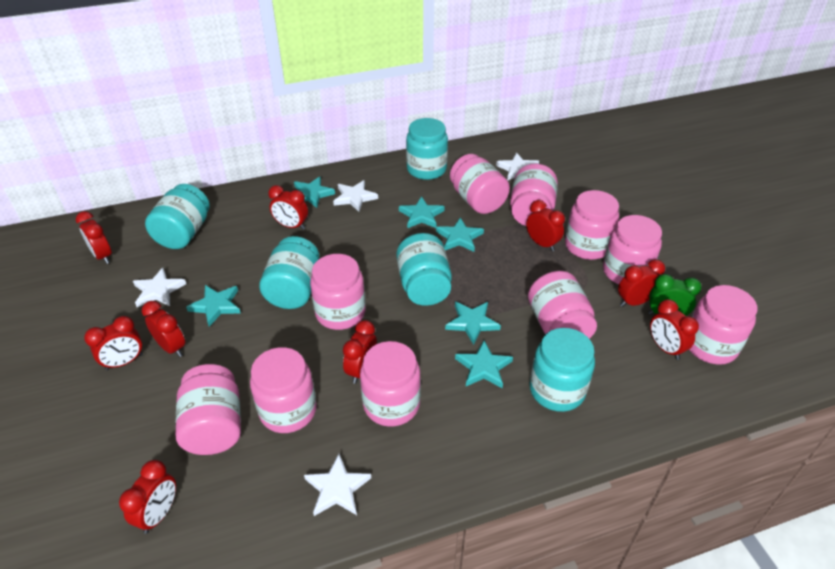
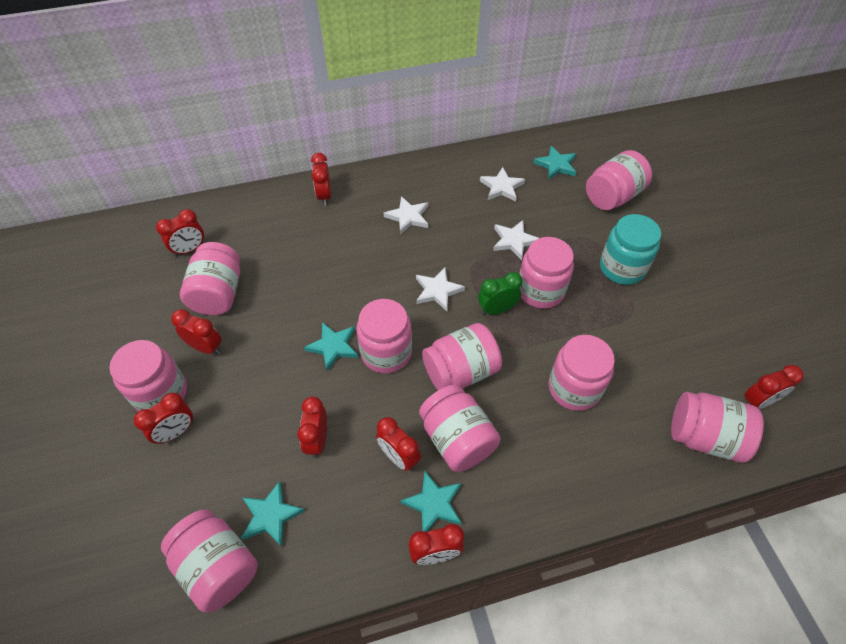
red clock: [76,211,112,264] [84,316,143,370] [119,460,176,534] [142,301,185,357] [268,185,308,230] [343,320,377,384] [526,200,565,251] [618,259,665,307] [650,299,699,360] = 9 -> [134,393,193,444] [156,209,204,257] [171,309,221,355] [297,397,327,458] [311,153,331,206] [376,417,421,471] [408,524,464,565] [744,365,804,409] = 8
turquoise jar: [145,184,210,249] [259,236,319,309] [396,233,452,306] [406,118,448,180] [530,328,595,412] = 5 -> [600,214,661,285] = 1
turquoise star: [186,285,241,327] [294,177,335,208] [399,196,445,228] [436,217,484,252] [445,302,501,345] [455,340,513,388] = 6 -> [241,481,305,547] [304,322,358,371] [400,471,462,532] [534,146,576,179] = 4

